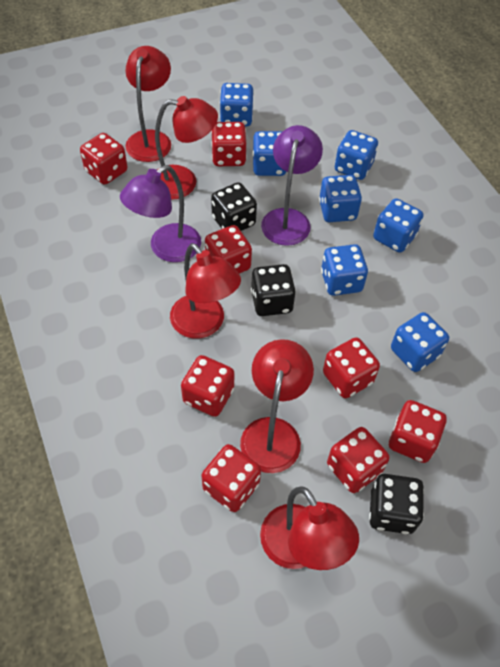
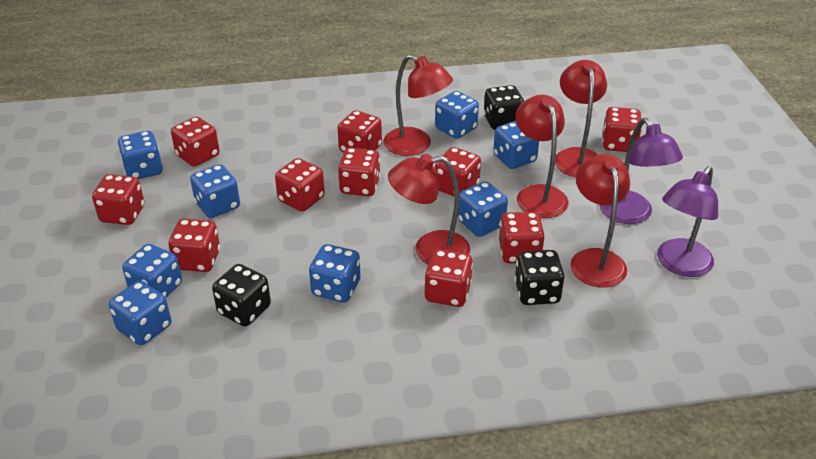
blue dice: [220,83,254,127] [252,131,286,176] [319,175,362,222] [321,244,368,296] [335,130,378,180] [373,198,423,253] [391,312,449,372] = 7 -> [109,281,171,345] [118,131,163,179] [122,244,182,298] [190,164,240,218] [309,244,361,303] [435,91,479,139] [457,181,508,237] [493,121,539,169] = 8
red dice: [80,133,127,185] [181,355,234,417] [202,444,261,512] [205,225,252,274] [211,122,247,166] [323,337,380,398] [327,427,389,493] [389,400,447,463] = 8 -> [92,174,144,225] [169,219,220,272] [171,116,220,167] [275,158,325,212] [338,110,382,152] [338,148,381,196] [425,249,473,307] [435,147,481,197] [499,212,545,264] [602,107,642,152] = 10

